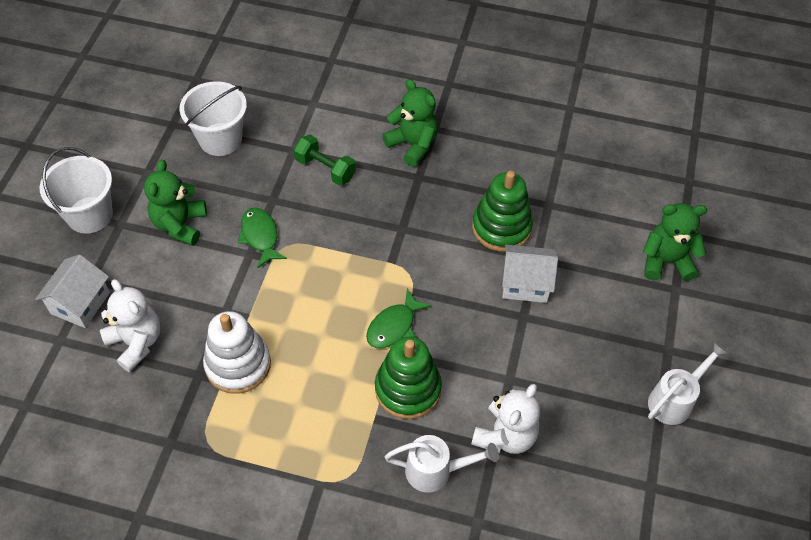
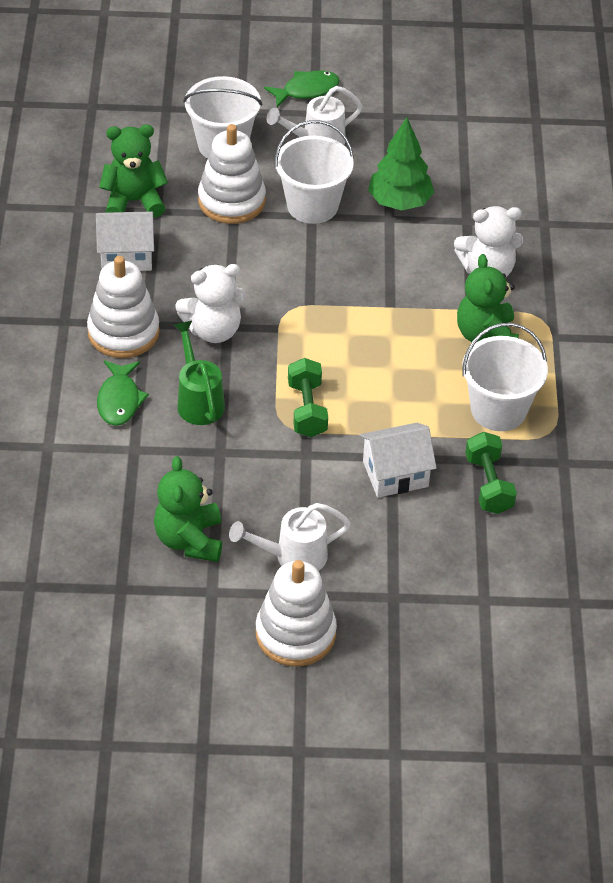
green dumbbell: [294,135,356,186] = 1 -> [288,358,328,437] [465,432,517,514] = 2
green stacking toy: [375,337,442,419] [472,171,533,252] = 2 -> none = 0
green tree: none = 0 -> [368,117,434,211] = 1
green watering can: none = 0 -> [173,321,225,425] = 1
white bucket: [40,147,113,234] [179,81,247,156] = 2 -> [183,76,262,159] [275,120,354,224] [462,323,548,431] = 3
white stacking toy: [203,311,271,394] = 1 -> [87,256,160,358] [198,124,266,224] [256,560,337,666] = 3

